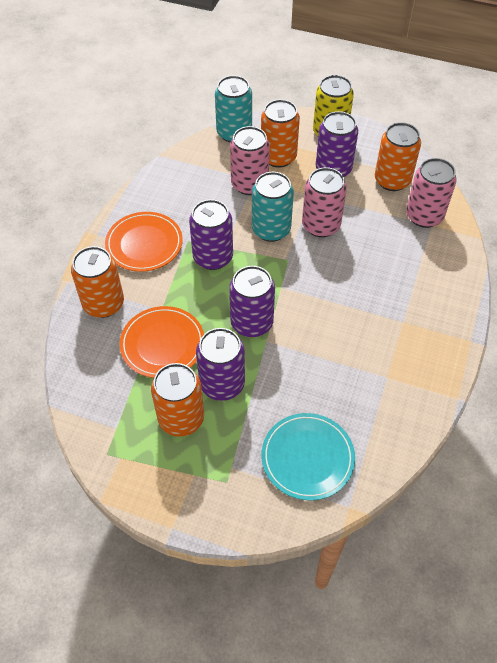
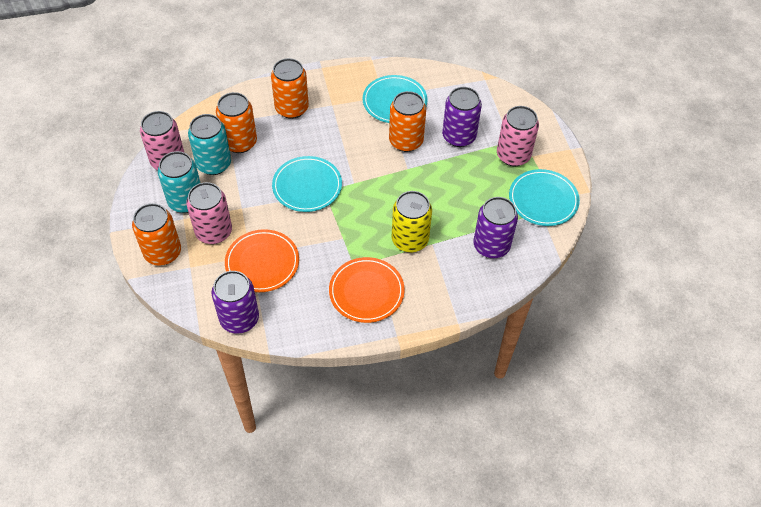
purple can: [189,199,233,270] [196,328,245,401] [229,266,275,337] [316,111,358,177] = 4 -> [211,271,259,334] [442,87,482,147] [473,197,518,258] = 3
turquoise plate: [262,413,355,500] = 1 -> [272,156,342,212] [362,75,428,123] [509,169,580,226] = 3

